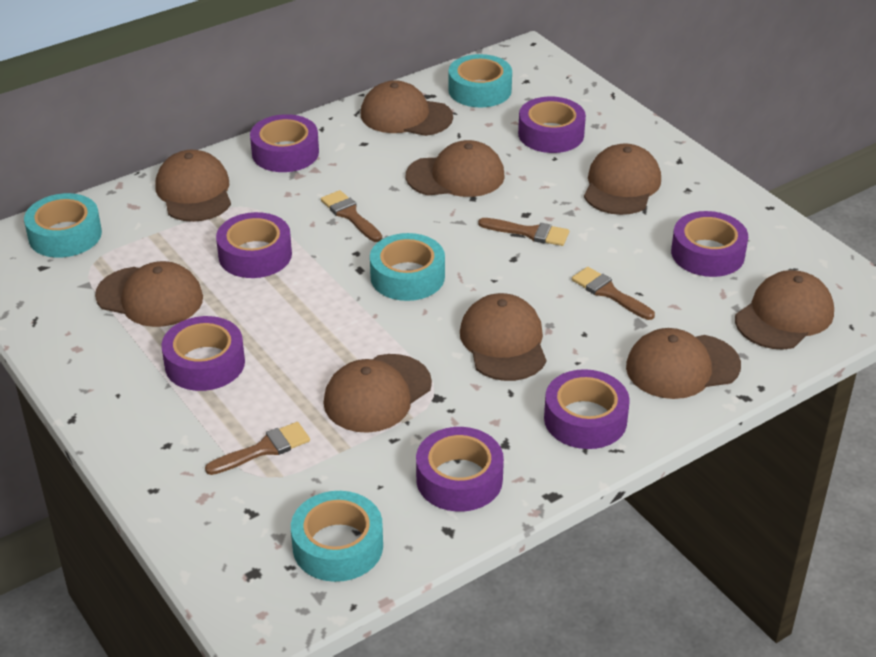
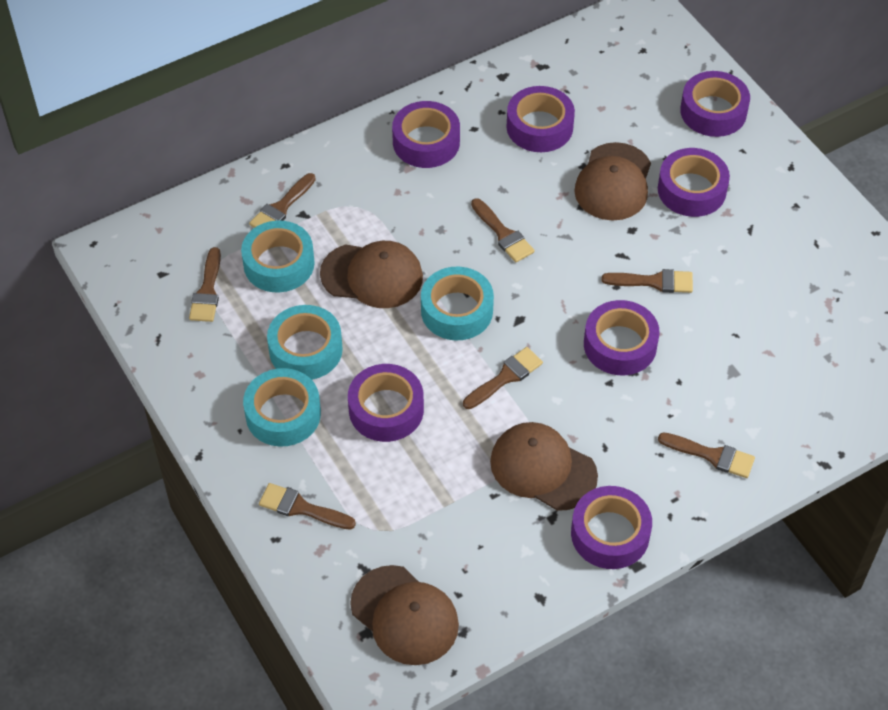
brown brush: [205,422,310,475] [321,190,382,242] [478,218,569,246] [572,267,655,320] = 4 -> [189,247,221,322] [249,173,316,228] [259,483,356,530] [463,347,543,409] [471,198,535,262] [601,269,693,293] [658,432,755,478] = 7
brown cap: [95,261,203,327] [156,150,231,222] [324,354,432,433] [361,80,453,136] [406,140,505,197] [460,293,546,381] [584,143,661,215] [626,328,741,399] [735,270,834,350] = 9 -> [320,241,423,308] [350,565,459,665] [490,422,598,511] [574,142,651,221] = 4

